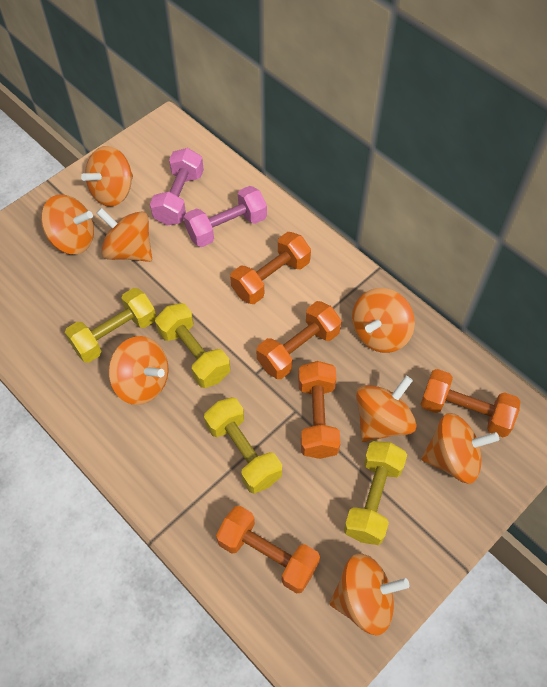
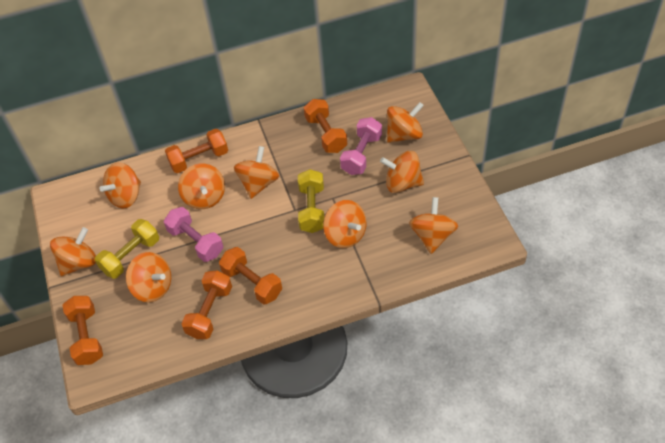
orange spinning top: [41,194,94,254] [81,146,133,207] [96,208,152,262] [108,336,168,405] [329,553,409,635] [352,288,415,353] [356,376,417,442] [421,413,499,484] = 8 -> [50,227,96,276] [99,162,141,209] [126,252,171,302] [178,164,225,209] [234,146,279,199] [323,200,367,248] [380,151,424,193] [387,102,424,143] [409,197,458,254] = 9
yellow dumbbell: [65,288,156,363] [155,303,230,388] [204,397,282,494] [344,441,407,545] = 4 -> [95,219,159,279] [298,169,324,233] = 2

